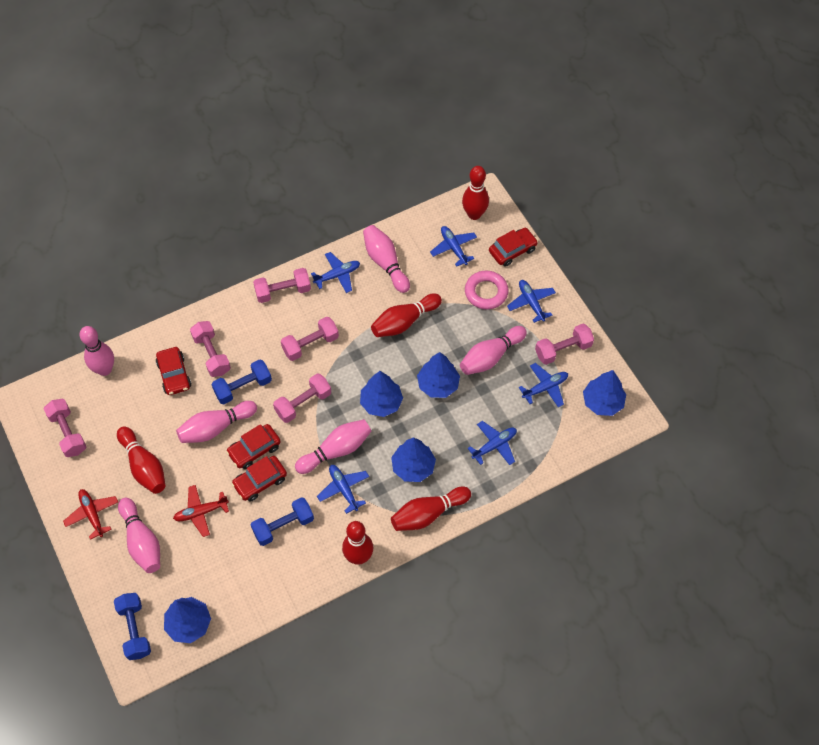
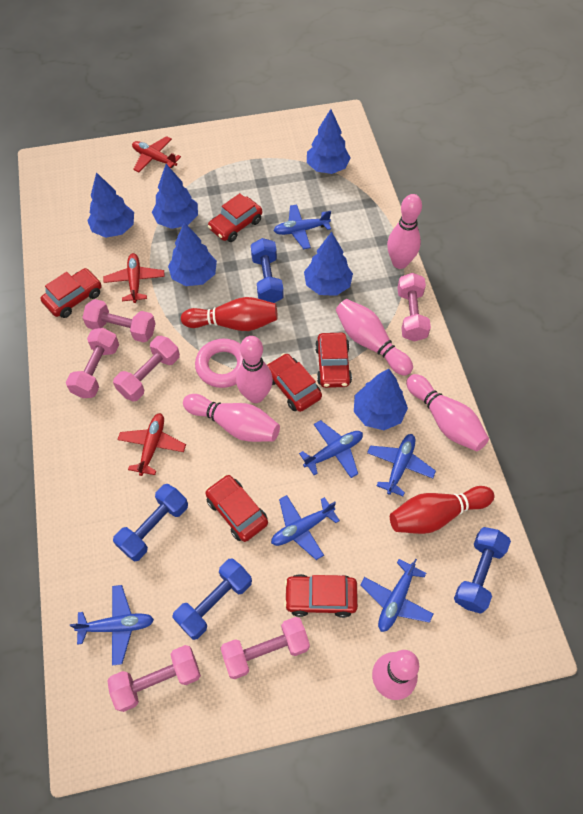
blue dumbbell: [114,593,151,660] [211,359,272,404] [251,497,314,546] = 3 -> [113,484,188,562] [172,558,252,640] [251,238,284,303] [454,527,511,614] = 4
blue tree: [164,597,211,643] [360,371,403,417] [391,437,436,482] [417,352,460,398] [583,370,626,416] = 5 -> [87,172,134,238] [152,164,198,229] [168,222,217,286] [304,232,353,296] [307,109,351,174] [354,369,408,430] = 6
red bowling pin: [117,426,166,494] [342,521,373,565] [371,294,442,337] [391,486,471,531] [462,166,489,220] = 5 -> [181,297,277,331] [390,486,494,534] = 2
red car: [156,347,191,395] [226,424,281,469] [232,456,287,502] [489,228,538,267] = 4 -> [40,268,102,318] [205,475,268,542] [208,193,262,242] [267,353,322,412] [284,574,358,618] [315,333,352,388] = 6
red plane: [63,489,118,540] [173,485,229,537] = 2 -> [103,253,165,303] [117,413,186,476] [132,136,181,172] = 3

